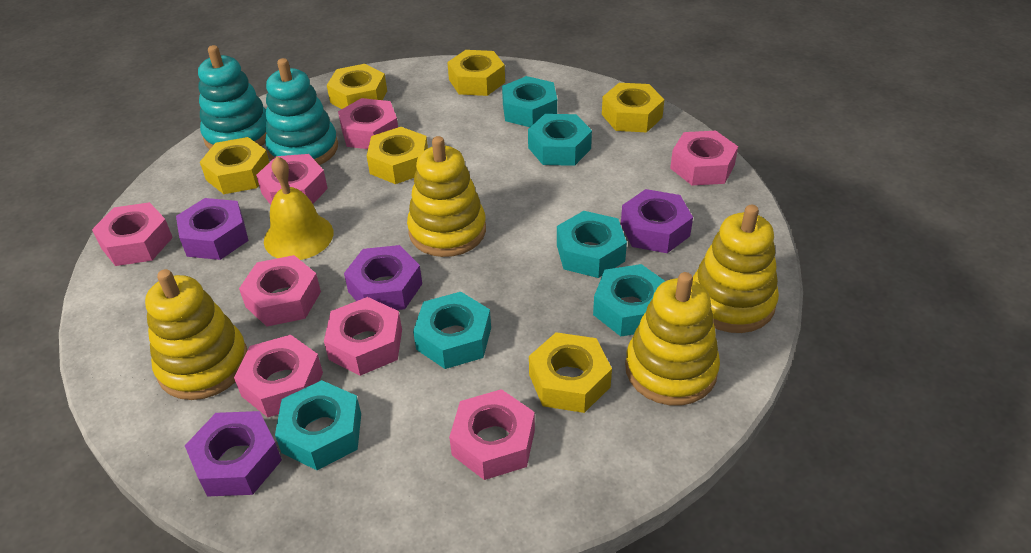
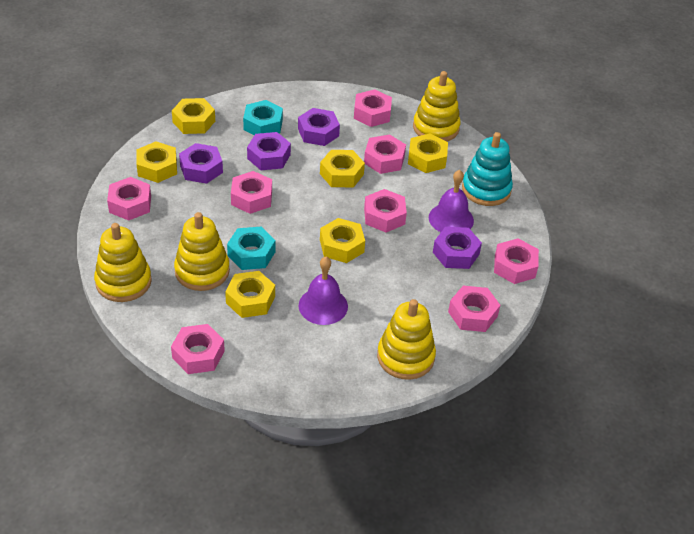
purple bell: none = 0 -> [299,257,348,325] [429,170,474,232] = 2
turquoise nut: [275,380,361,470] [413,292,491,369] [502,76,557,127] [528,114,592,166] [557,211,627,278] [593,264,665,336] = 6 -> [227,227,275,270] [243,100,283,135] = 2
turquoise stacking toy: [198,45,267,149] [265,58,338,165] = 2 -> [462,132,513,206] = 1
yellow bell: [264,156,333,260] = 1 -> none = 0

